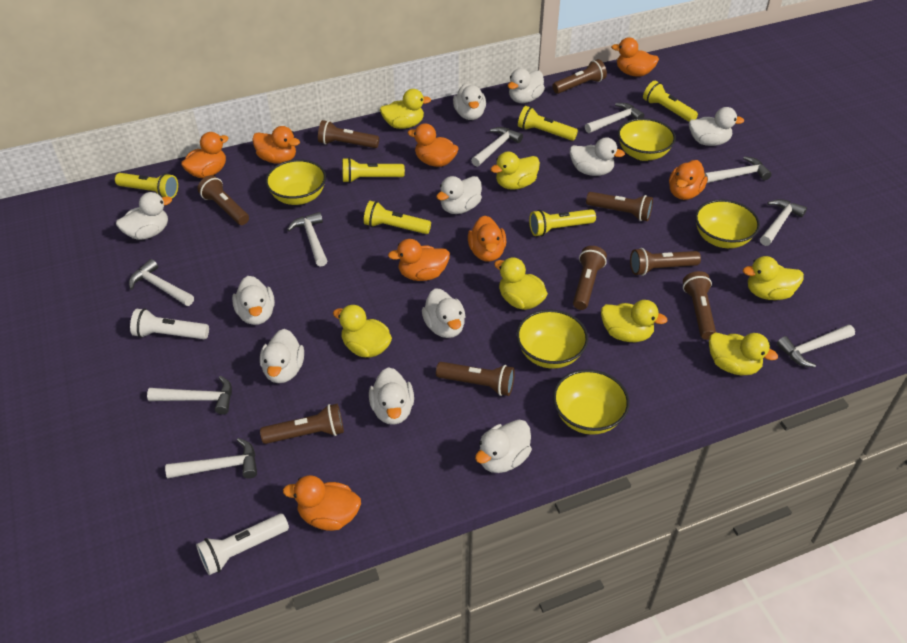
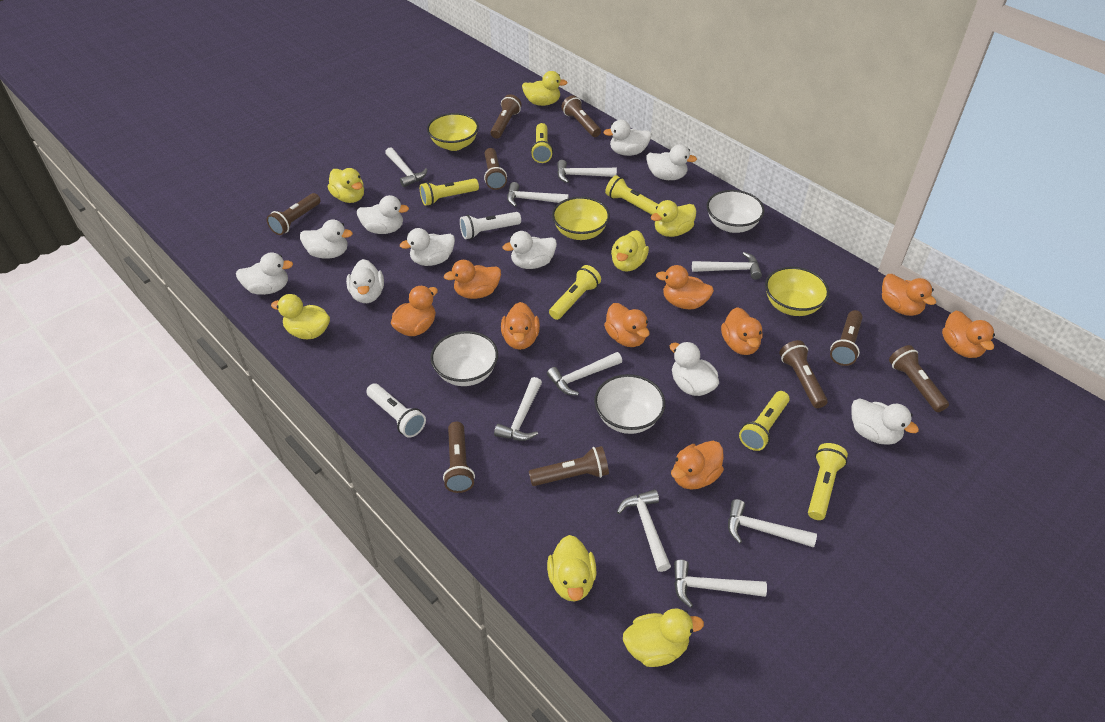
orange duck: [181,132,229,178] [252,126,300,164] [283,475,361,531] [388,239,450,281] [408,123,459,167] [468,216,506,262] [611,37,659,77] [669,160,708,200] = 8 -> [391,286,438,336] [444,260,501,299] [501,302,540,350] [604,303,650,347] [656,265,714,310] [671,441,724,489] [721,307,762,355] [882,274,936,316] [942,311,995,358] = 9
white bowl: none = 0 -> [431,331,498,386] [594,374,665,434] [707,190,764,233] = 3
white duck: [116,192,172,240] [232,276,275,325] [260,329,304,383] [369,367,414,425] [422,288,466,338] [436,176,482,214] [453,83,486,120] [475,420,532,473] [508,68,545,103] [570,137,625,176] [689,107,745,146] = 11 -> [236,252,293,295] [300,219,353,259] [346,259,384,303] [357,195,409,234] [400,228,455,266] [502,231,557,269] [603,120,651,156] [647,144,697,180] [670,342,719,396] [851,398,919,445] = 10
yellow bowl: [265,159,326,205] [516,309,588,369] [553,369,630,435] [618,118,676,161] [695,199,760,248] = 5 -> [427,113,479,151] [552,197,610,240] [765,267,829,316] = 3

